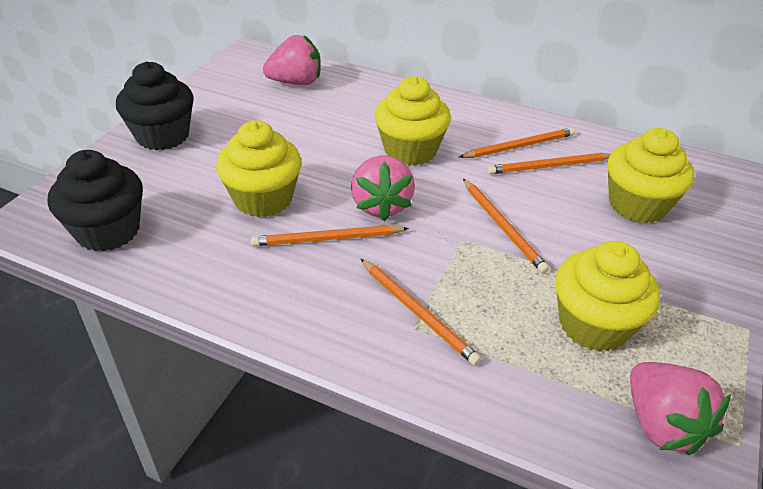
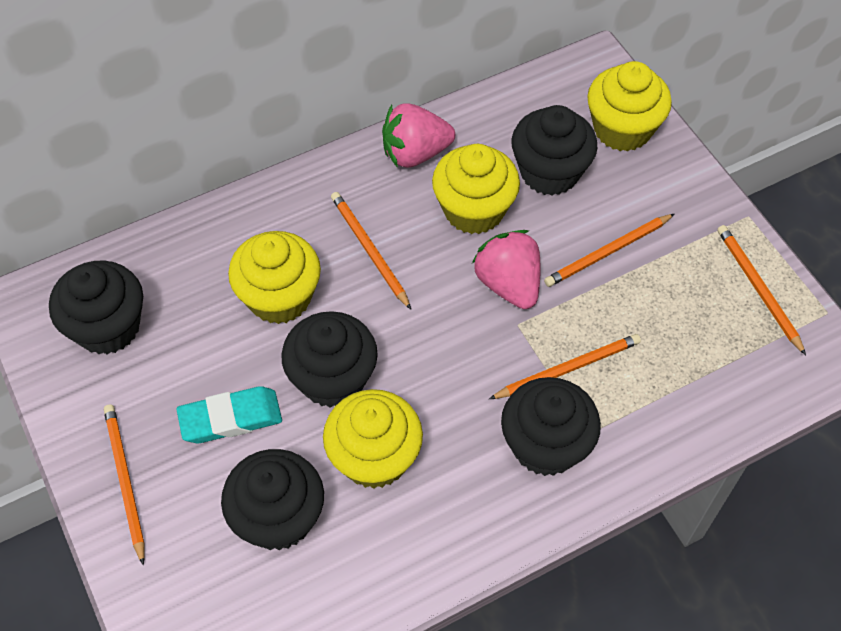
black cupcake: [48,150,143,252] [116,62,194,151] = 2 -> [49,260,143,355] [221,449,324,551] [281,311,378,408] [501,377,601,476] [512,105,597,196] = 5
pink strawberry: [263,35,321,85] [351,155,415,221] [630,362,731,455] = 3 -> [382,103,455,168] [472,230,540,309] = 2
turquoise eraser: none = 0 -> [176,386,282,443] = 1

